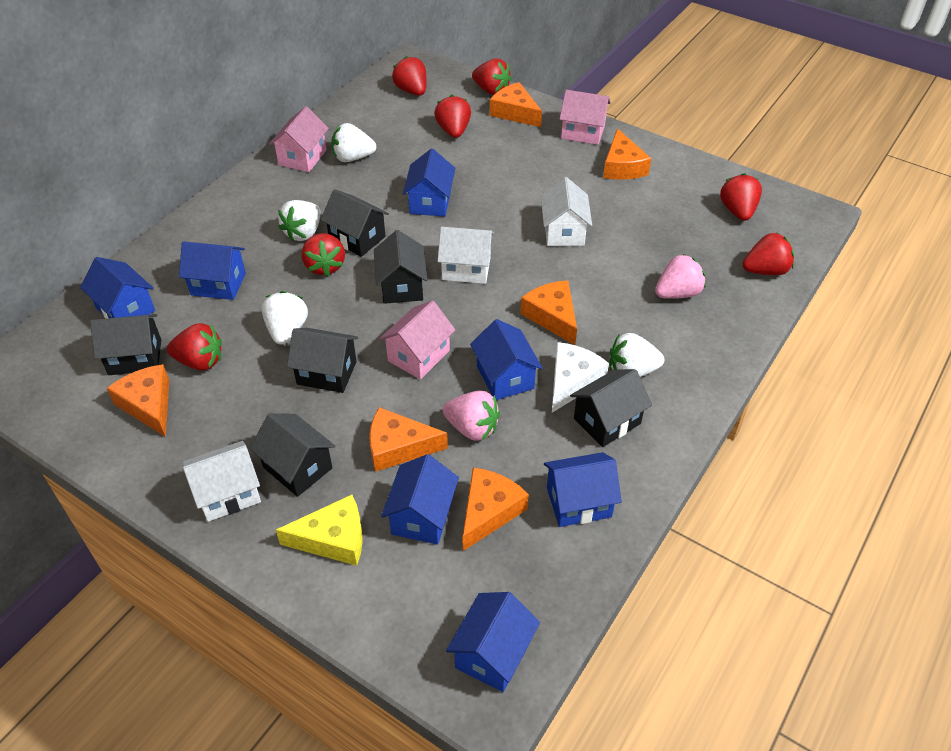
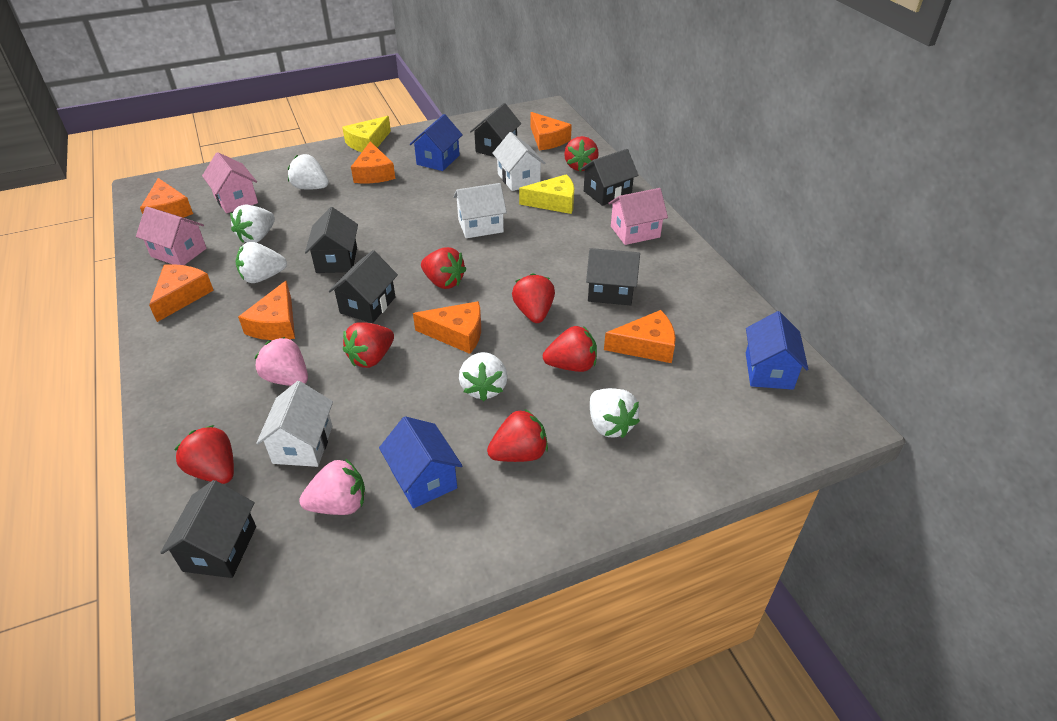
blue house: [80,257,155,319] [179,241,246,300] [381,454,459,545] [403,149,455,217] [446,592,540,692] [470,319,543,400] [544,452,622,527] = 7 -> [379,416,462,509] [410,114,463,171] [746,311,808,390] = 3
orange cheese: [107,364,169,437] [369,407,448,472] [463,468,529,551] [490,82,542,127] [520,280,577,345] [603,128,651,180] = 6 -> [140,178,193,218] [149,264,214,322] [238,281,295,340] [351,141,395,183] [413,301,481,354] [531,112,572,150] [604,310,676,363] = 7
white cheese: [552,342,609,413] = 1 -> none = 0
white strawberry: [262,291,308,345] [278,200,320,241] [331,123,376,162] [610,333,664,377] = 4 -> [230,205,275,243] [236,242,287,283] [288,154,329,190] [459,352,507,401] [590,388,640,438] = 5
yellow cheese: [276,495,363,566] = 1 -> [342,116,391,152] [519,174,574,214] = 2

